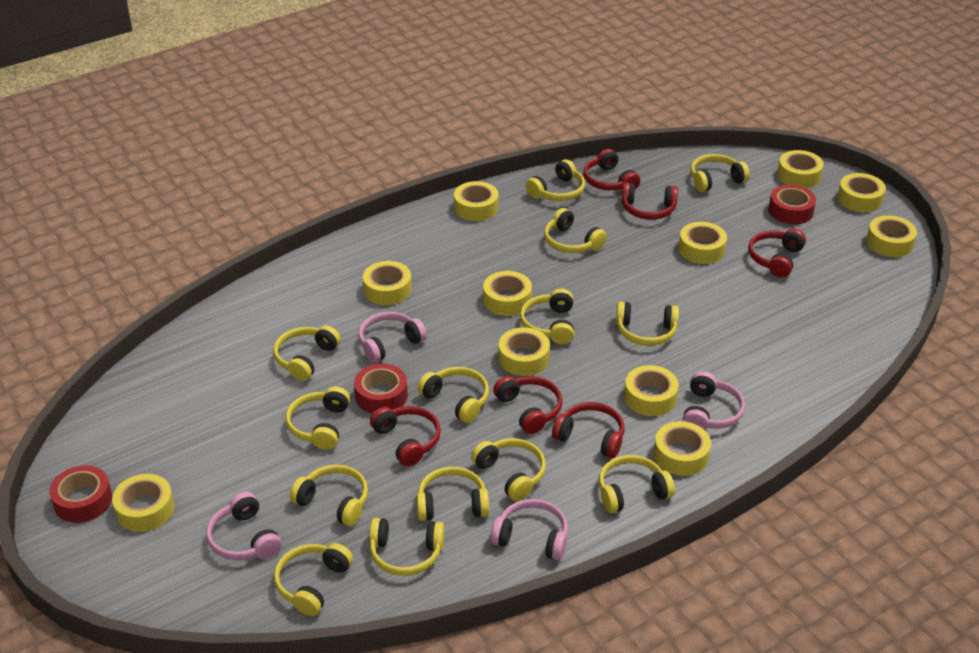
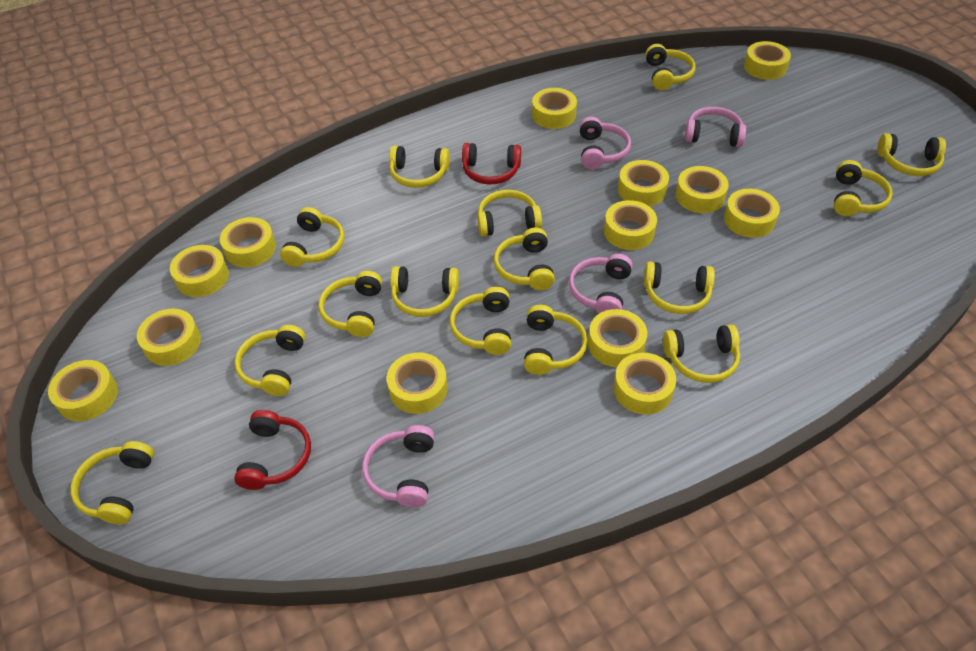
red headphones: [370,406,441,467] [493,376,563,434] [552,402,625,458] [583,149,640,190] [622,182,678,220] [748,229,806,278] = 6 -> [234,410,311,490] [462,143,521,185] = 2
red tape: [49,465,112,523] [354,364,408,414] [768,184,816,225] = 3 -> none = 0
yellow headphones: [273,326,341,381] [274,543,353,616] [285,387,350,450] [290,465,368,526] [369,518,445,576] [417,367,489,423] [417,467,489,521] [471,438,546,501] [520,289,574,344] [526,159,585,201] [544,208,607,253] [599,455,675,513] [616,301,679,346] [690,154,750,192] = 14 -> [71,441,154,524] [235,325,305,396] [280,207,344,267] [318,271,382,337] [389,146,450,188] [390,266,459,317] [449,287,511,355] [477,190,542,236] [494,228,555,290] [524,305,588,375] [644,261,715,314] [645,44,696,90] [663,325,740,383] [834,160,893,216] [878,133,946,176] = 15
yellow tape: [112,474,174,532] [363,261,412,305] [454,181,498,221] [483,271,532,316] [499,327,550,376] [624,365,679,416] [654,421,711,476] [679,222,727,264] [777,150,824,188] [838,173,886,212] [866,215,917,257] = 11 -> [48,360,118,421] [137,309,201,366] [170,245,229,297] [220,217,276,267] [387,352,448,414] [532,88,577,129] [588,309,647,367] [604,200,657,250] [614,353,676,415] [618,160,669,206] [675,166,729,213] [724,189,780,238] [744,41,791,80] = 13

